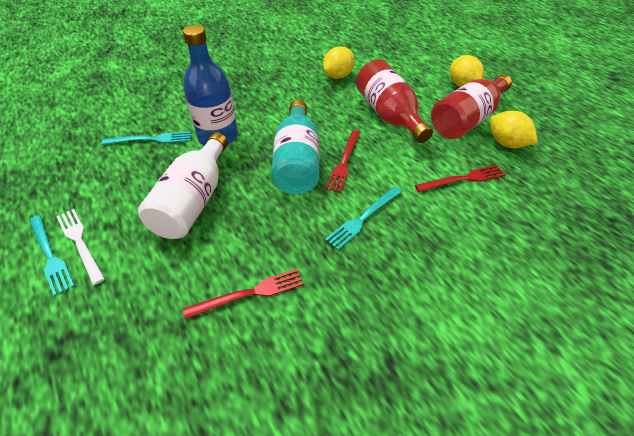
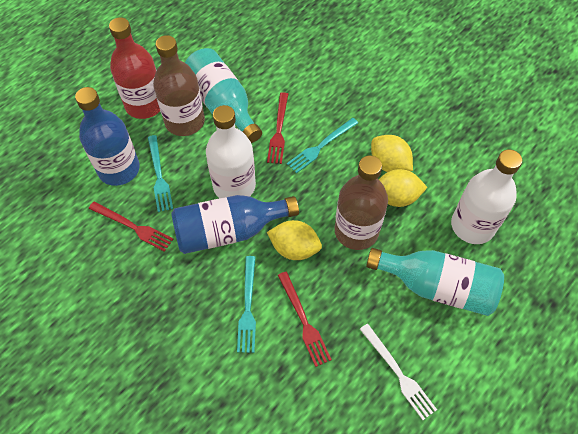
blue bottle: [183,25,238,146] = 1 -> [75,87,140,186] [171,195,299,254] = 2
brown bottle: none = 0 -> [153,35,205,136] [334,155,388,250] = 2
red bottle: [356,59,433,143] [431,74,512,139] = 2 -> [109,17,160,119] = 1
turquoise bottle: [271,100,319,194] = 1 -> [185,48,262,143] [366,248,504,316] = 2
white bottle: [138,132,228,239] = 1 -> [206,105,256,198] [451,149,522,244] = 2

